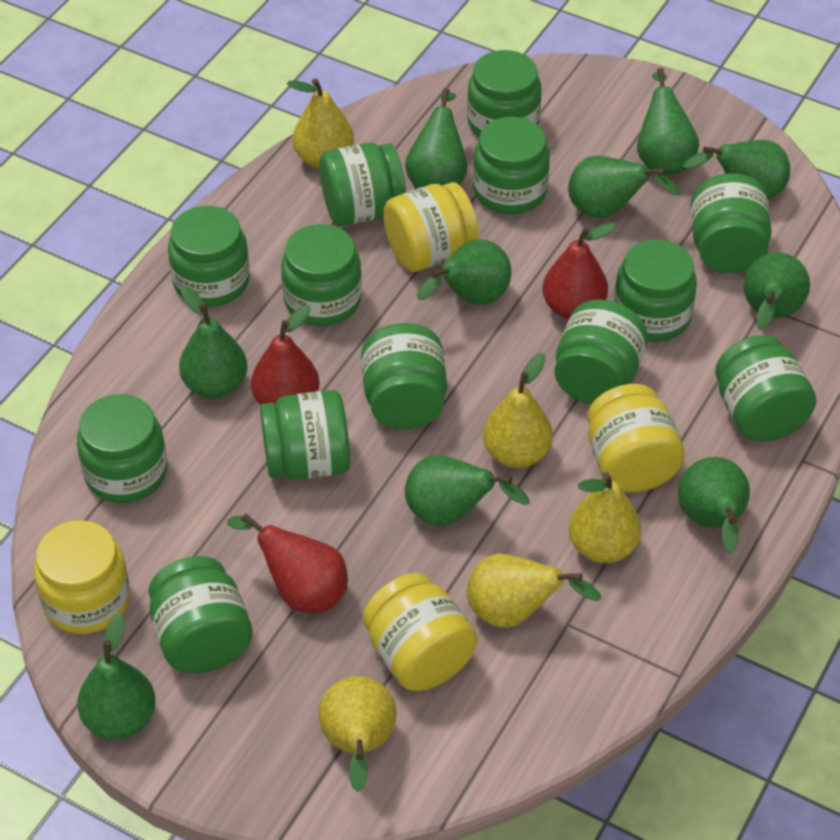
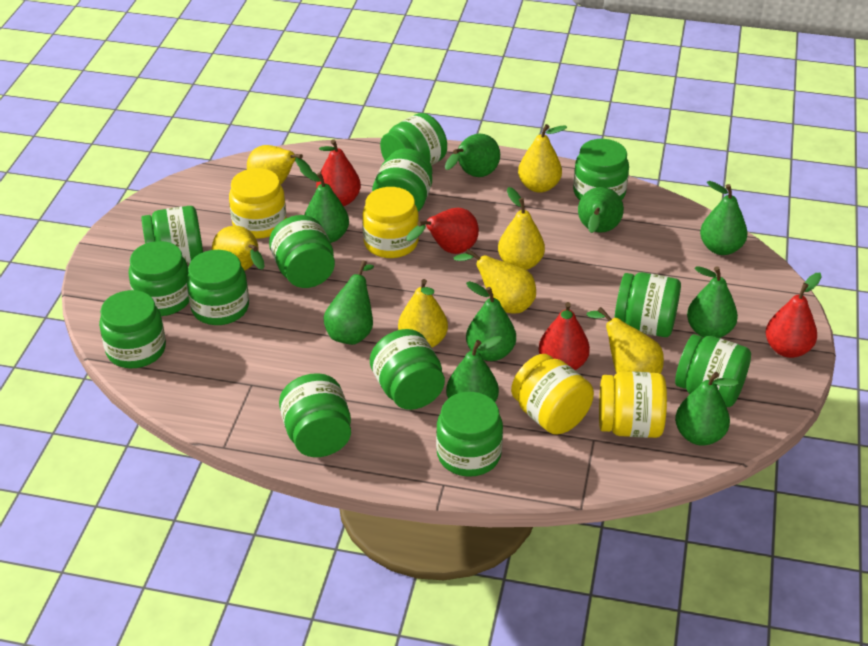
green pear: [77,613,156,739] [179,286,247,398] [405,88,467,189] [405,455,530,526] [417,240,511,305] [568,156,680,218] [637,68,699,174] [678,457,750,554] [683,140,790,199] [744,252,810,330] = 10 -> [300,167,349,243] [324,260,374,345] [445,133,500,177] [446,336,502,402] [466,281,516,361] [578,187,624,233] [675,372,739,446] [687,266,738,338] [700,181,748,255] = 9
red pear: [227,514,348,613] [251,305,319,405] [542,222,616,319] = 3 -> [316,139,361,206] [406,208,479,254] [538,302,590,370] [766,273,822,358] = 4
yellow pear: [287,78,354,168] [319,676,396,792] [467,554,601,628] [483,353,553,468] [569,472,641,563] = 5 -> [212,226,265,271] [247,145,312,185] [398,279,448,348] [454,249,536,314] [498,187,545,270] [518,124,567,193] [587,307,664,373] = 7

